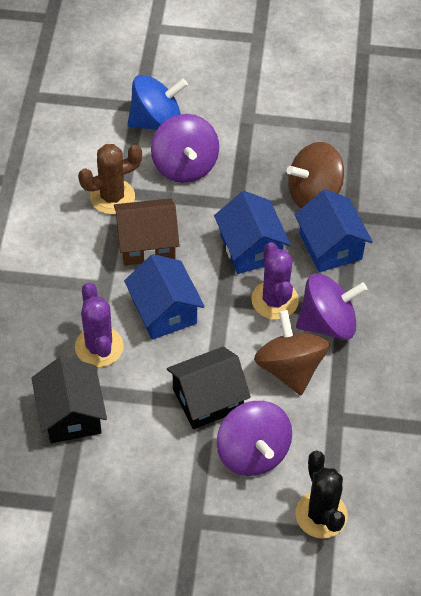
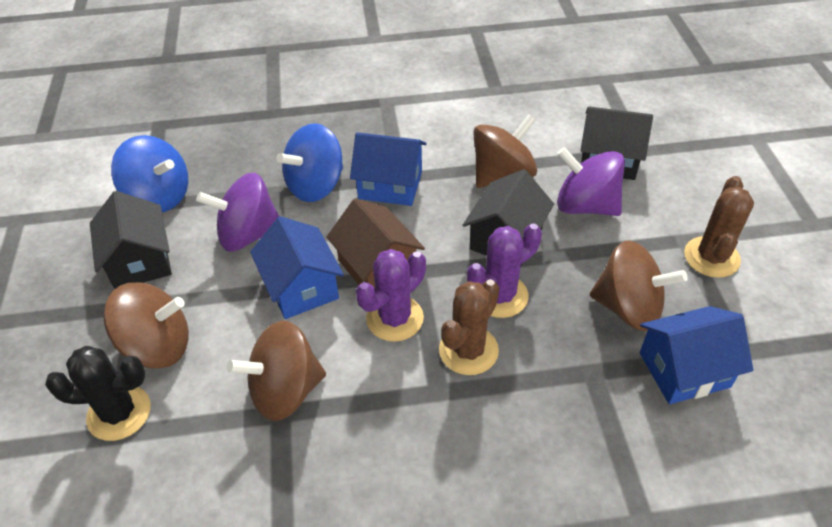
black house: [32,356,107,443] [167,346,251,429] = 2 -> [90,191,172,289] [463,169,554,266] [580,107,653,180] = 3
blue spinning top: [127,75,188,130] = 1 -> [111,135,188,212] [276,123,343,202] = 2
brown cactus: [78,144,142,214] = 1 -> [439,279,499,375] [684,176,754,278] = 2
brown spinning top: [254,310,330,395] [287,142,344,208] = 2 -> [103,282,189,369] [227,321,326,421] [473,114,537,188] [590,241,687,331] = 4
purple spinning top: [151,114,219,183] [217,401,292,476] [296,273,367,340] = 3 -> [196,173,280,252] [557,147,625,216] = 2

